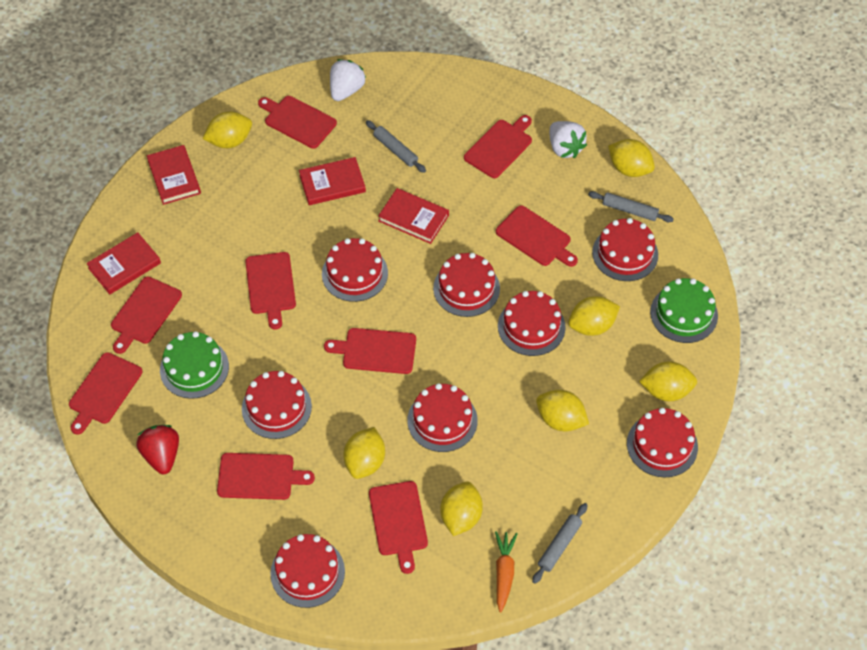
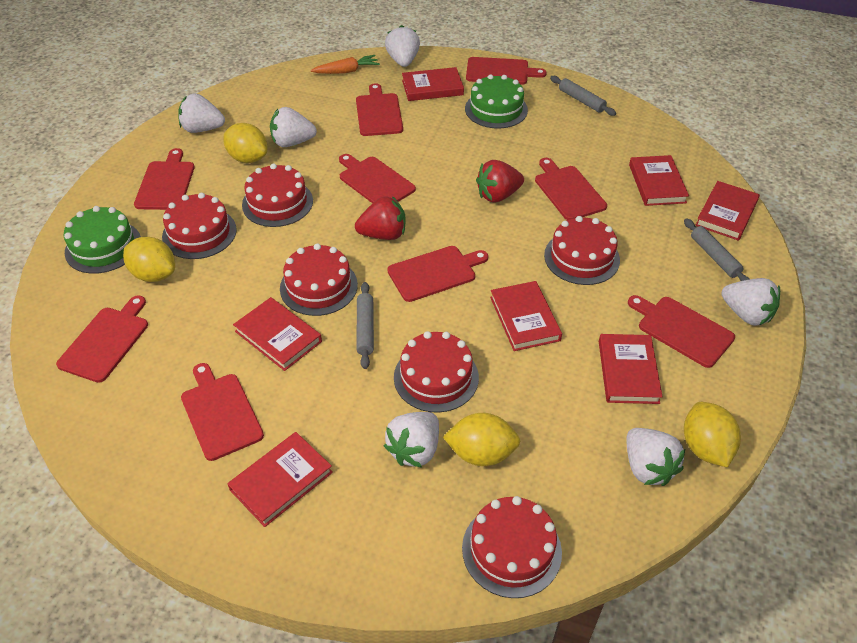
red book: [87,232,161,295] [147,145,201,205] [299,157,366,205] [378,188,449,244] = 4 -> [227,432,333,527] [233,297,322,371] [402,67,464,101] [490,281,562,351] [599,334,663,404] [629,155,689,206] [695,181,760,241] = 7
red cake: [242,371,312,439] [270,534,345,608] [322,238,388,302] [407,383,478,452] [433,253,500,317] [498,291,566,356] [592,218,658,281] [627,408,698,477] = 8 -> [162,193,237,259] [242,163,313,227] [280,244,358,316] [394,331,479,413] [462,496,562,598] [544,216,620,285] = 6
red strawberry: [136,425,179,474] = 1 -> [355,196,406,240] [476,160,524,203] = 2
white strawberry: [330,59,366,101] [550,121,587,158] = 2 -> [178,93,225,133] [270,107,317,147] [384,412,439,468] [385,25,420,67] [626,428,685,486] [721,278,780,326] = 6
yellow lemon: [203,111,252,148] [343,427,385,479] [440,481,483,536] [536,390,589,431] [568,296,620,336] [608,139,655,177] [639,361,697,401] = 7 -> [123,237,175,282] [223,123,268,163] [443,413,521,466] [684,402,741,467] = 4

